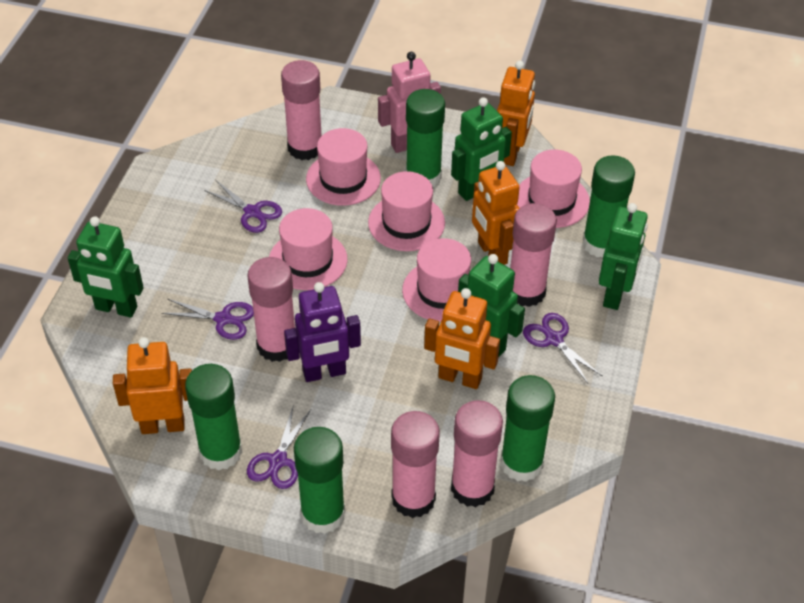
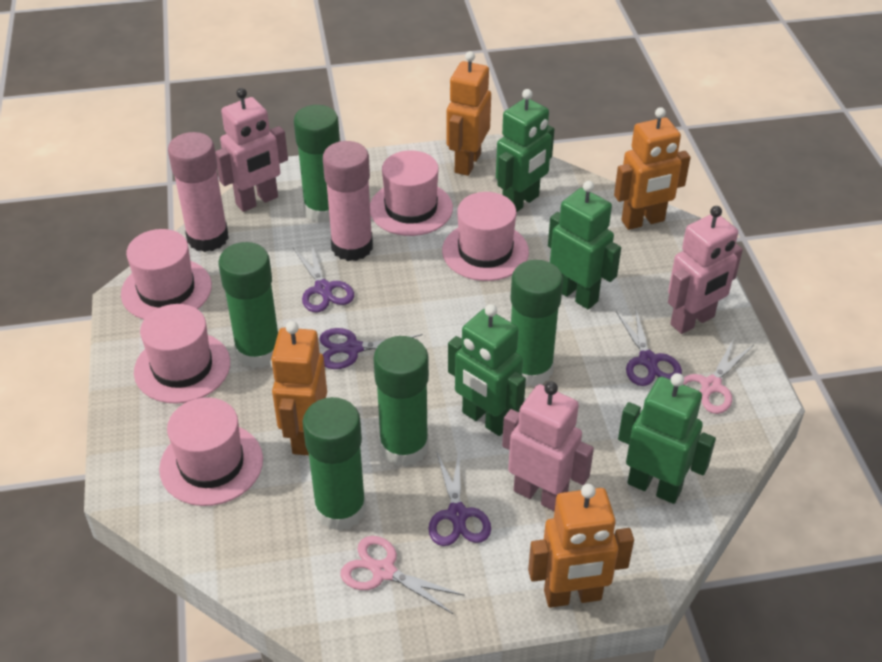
pink glue stick: [247,257,295,362] [281,60,322,160] [391,411,440,518] [451,400,503,507] [510,203,557,307] = 5 -> [168,132,229,252] [323,141,373,261] = 2
pink robot: [378,52,441,153] = 1 -> [215,88,288,212] [502,382,594,511] [668,206,743,334] = 3
pink scissors: none = 0 -> [340,536,465,614] [683,339,754,414] = 2
purple robot: [284,282,361,382] = 1 -> none = 0

